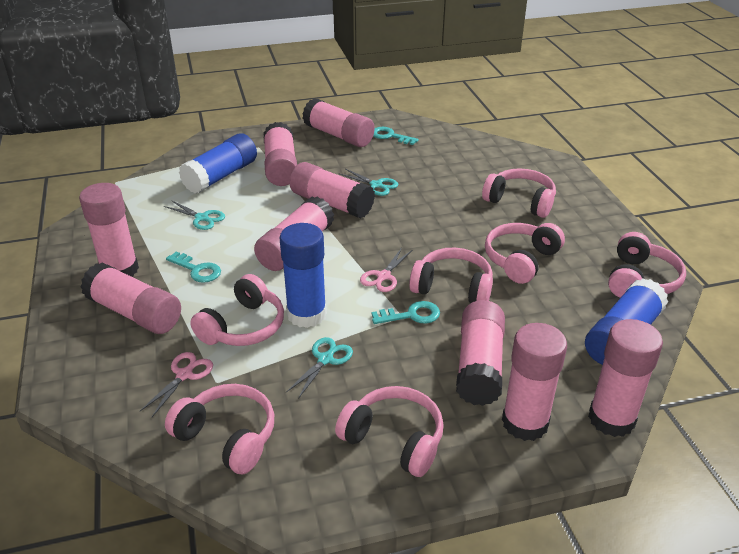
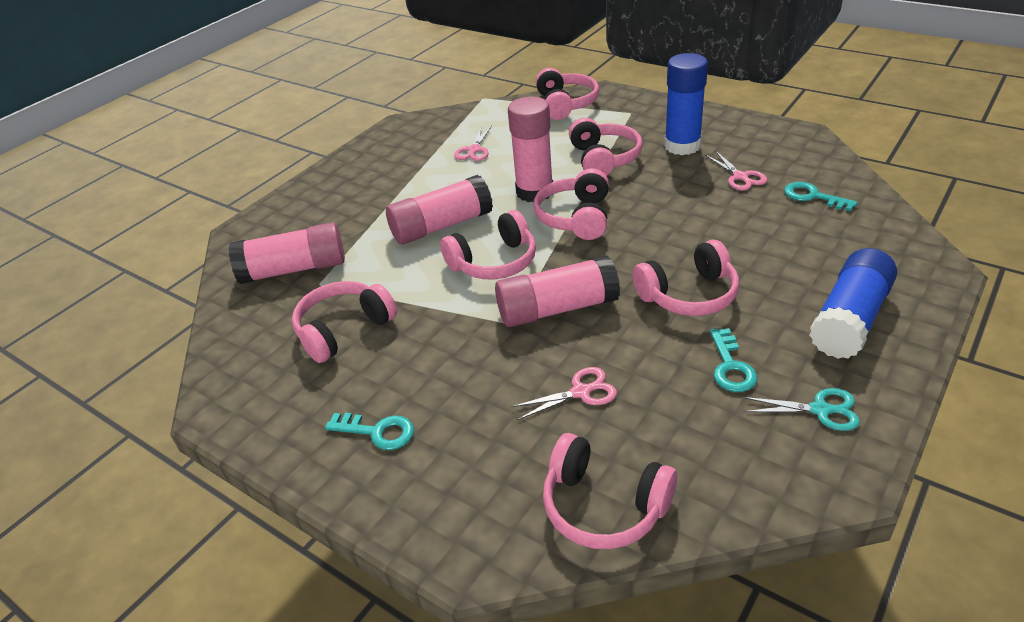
blue glue stick: [179,133,257,194] [280,223,327,328] [585,278,668,365] = 3 -> [664,53,708,155] [809,248,897,359] = 2
pink glue stick: [79,183,139,277] [81,263,181,334] [254,196,334,271] [264,122,297,186] [290,162,375,218] [302,98,375,147] [456,300,505,406] [502,323,567,441] [588,319,663,437] = 9 -> [228,222,345,284] [386,175,493,244] [495,255,620,327] [508,97,553,202] = 4
pink scissors: [139,352,213,417] [360,248,412,292] = 2 -> [454,126,492,161] [511,367,617,420] [705,151,767,190] = 3
turquoise scissors: [164,200,225,230] [286,337,353,399] [340,169,398,196] = 3 -> [742,388,860,431] = 1

